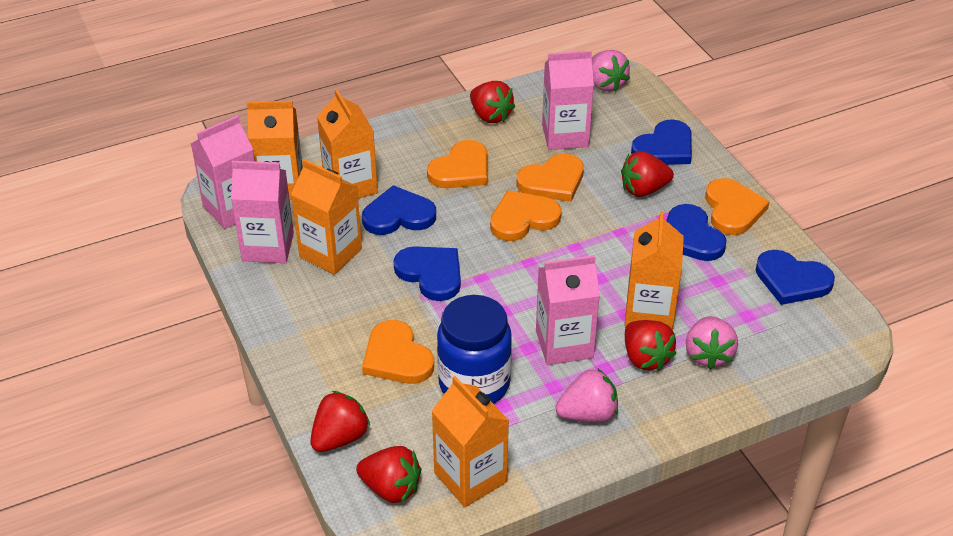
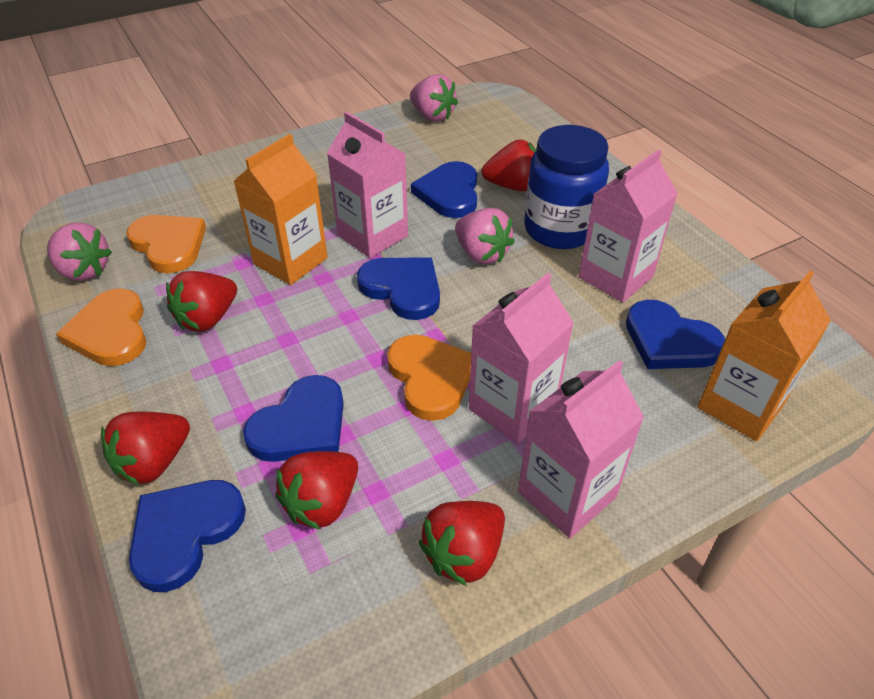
orange carton: [247,101,303,200] [291,159,362,275] [317,89,378,199] [432,376,509,507] [625,211,684,330] = 5 -> [233,134,328,285] [698,271,831,441] = 2
orange heart: [362,320,434,384] [427,140,488,188] [490,190,561,241] [516,153,584,202] [705,178,770,235] = 5 -> [56,288,147,366] [126,215,206,273] [387,334,471,421] = 3

